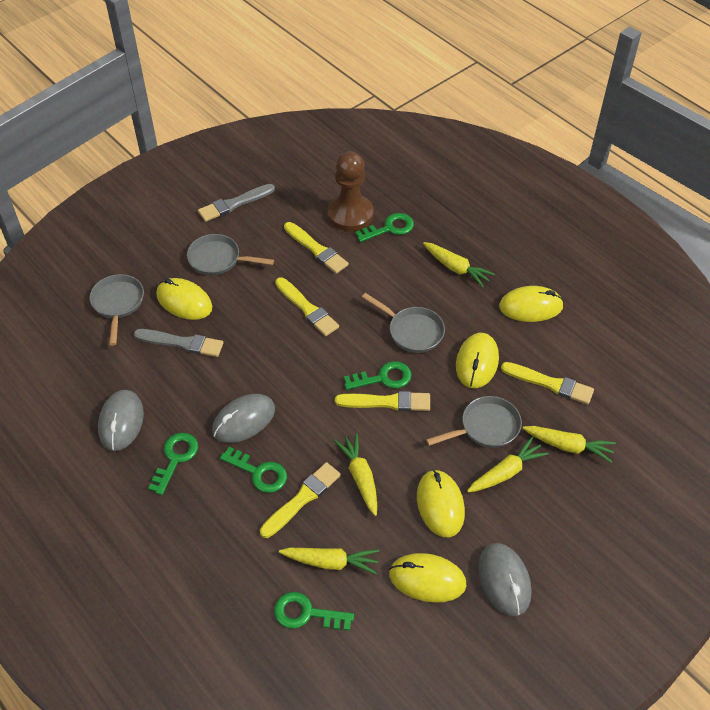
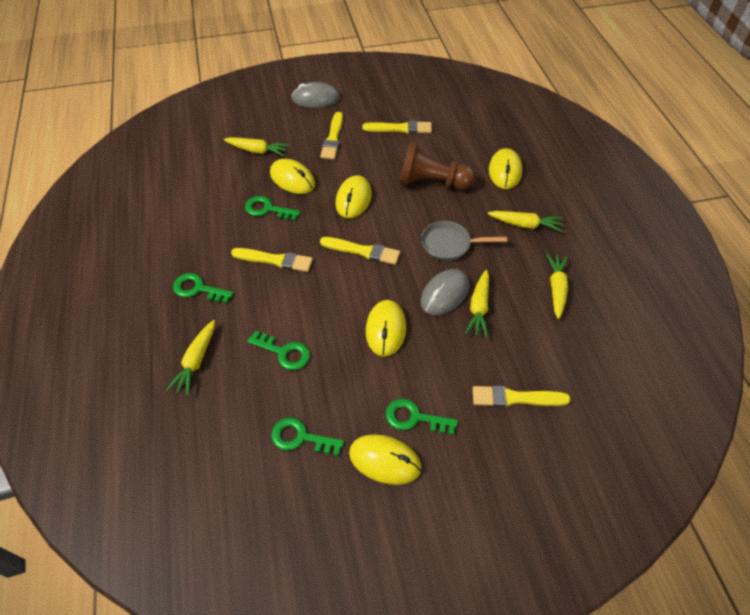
grey brush: [134,329,223,357] [198,184,275,222] = 2 -> none = 0
grey mouse: [98,390,144,451] [212,394,275,443] [478,543,531,616] = 3 -> [292,82,340,108] [421,269,469,315] = 2
grey pan: [90,274,144,346] [187,234,274,276] [362,293,445,353] [426,396,522,448] = 4 -> [421,221,507,261] = 1

